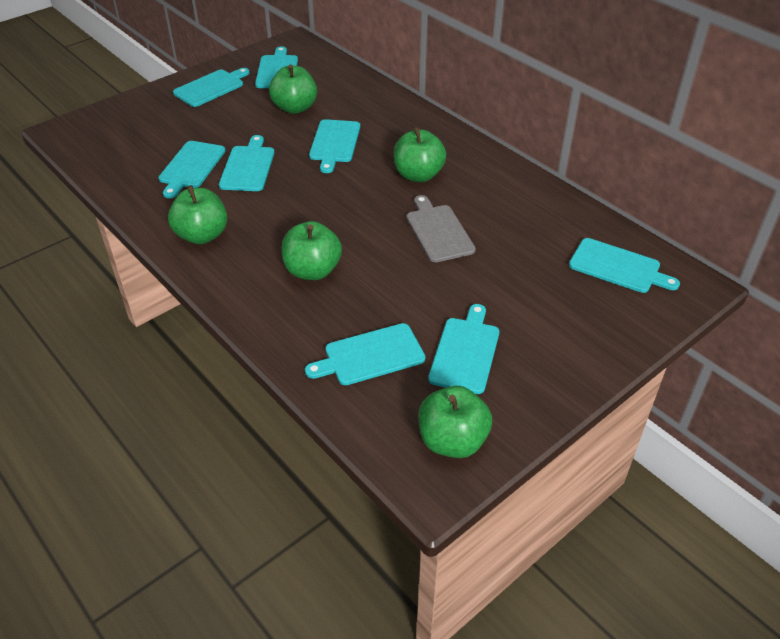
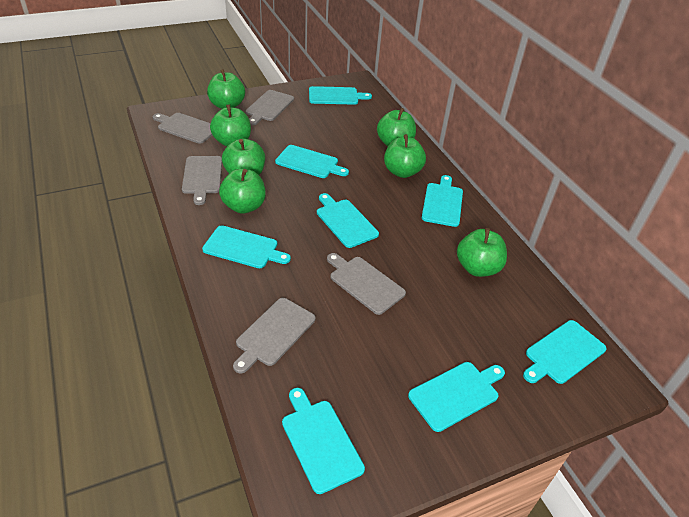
green apple: [168,185,227,244] [269,64,317,114] [281,221,342,280] [394,127,446,182] [418,386,492,458] = 5 -> [207,69,245,109] [210,104,251,147] [219,169,266,214] [222,138,265,175] [377,108,416,146] [384,134,426,178] [457,228,507,277] = 7
grey cutting board: [406,195,476,262] = 1 -> [153,113,212,144] [182,156,222,205] [233,298,315,373] [246,90,294,125] [327,253,406,315] = 5

